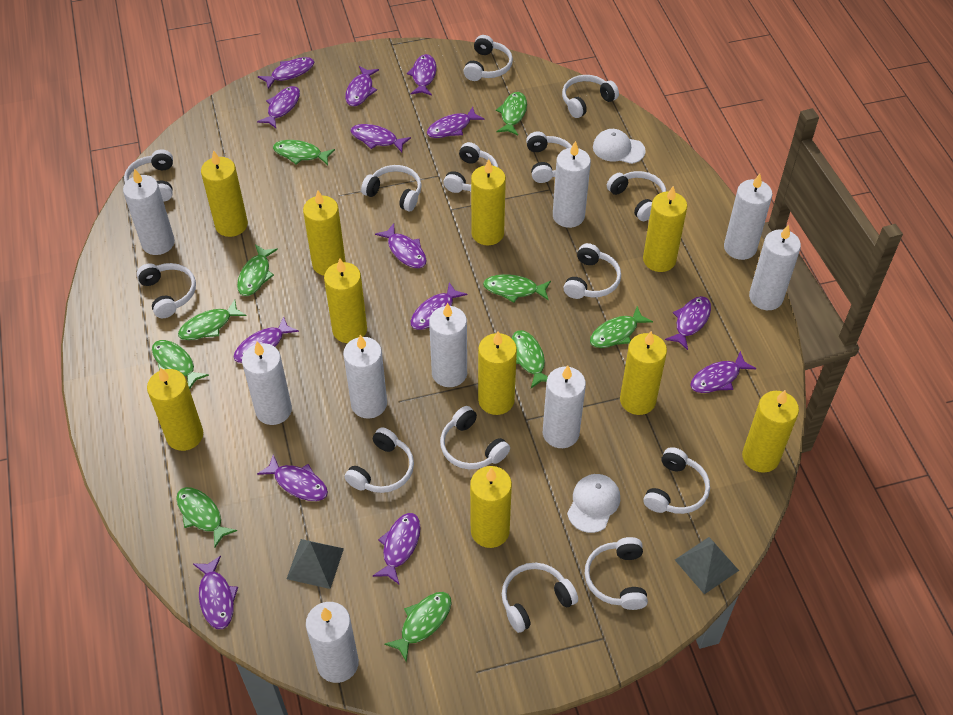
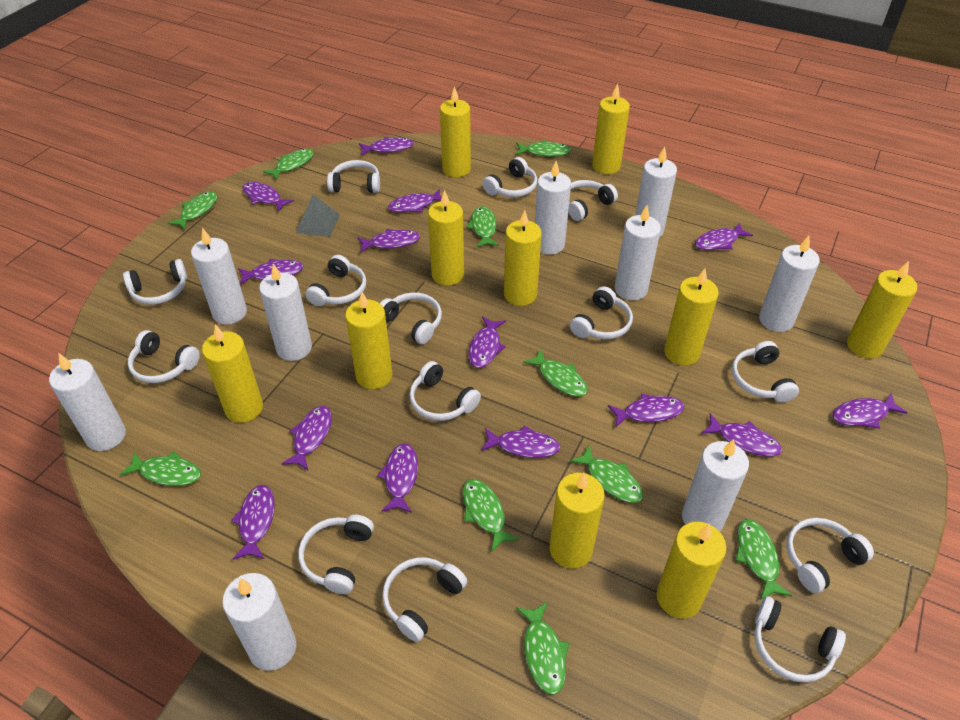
grey pyramid: [287,539,344,589] [675,537,739,594] = 2 -> [296,194,340,237] = 1
white cap: [567,474,620,533] [593,129,646,164] = 2 -> none = 0

